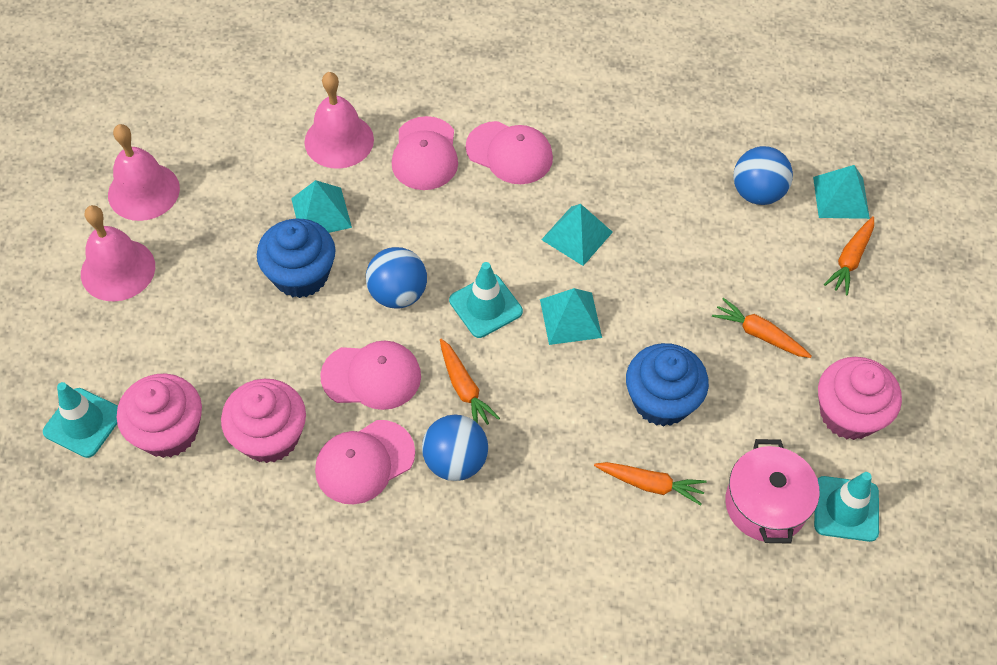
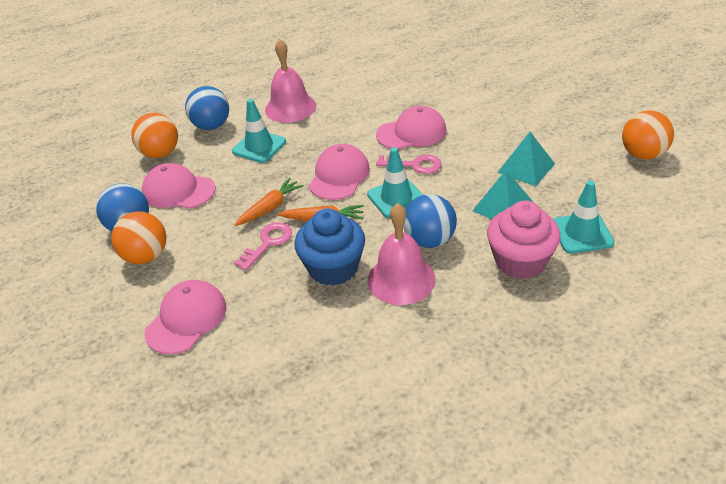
blue cupcake: [257,219,335,298] [626,343,709,427] = 2 -> [294,209,365,286] = 1
orange ball: none = 0 -> [111,212,166,264] [131,113,178,158] [622,110,674,160] = 3
orange carrot: [440,339,500,425] [594,462,707,506] [712,298,812,358] [824,216,874,295] = 4 -> [235,178,304,226] [278,205,364,221] = 2
pink bell: [81,205,155,301] [108,124,180,221] [304,72,374,169] = 3 -> [265,39,316,123] [367,203,436,305] = 2
pink cupcake: [117,374,202,458] [221,379,306,463] [818,357,902,440] = 3 -> [487,201,561,279] = 1
pink key: none = 0 -> [234,222,292,271] [376,155,442,174] = 2
pink pot: [725,439,819,544] = 1 -> none = 0
turquoise pyramid: [291,180,352,233] [540,288,602,345] [541,204,613,266] [813,165,870,219] = 4 -> [472,170,534,219] [497,132,555,186] = 2

